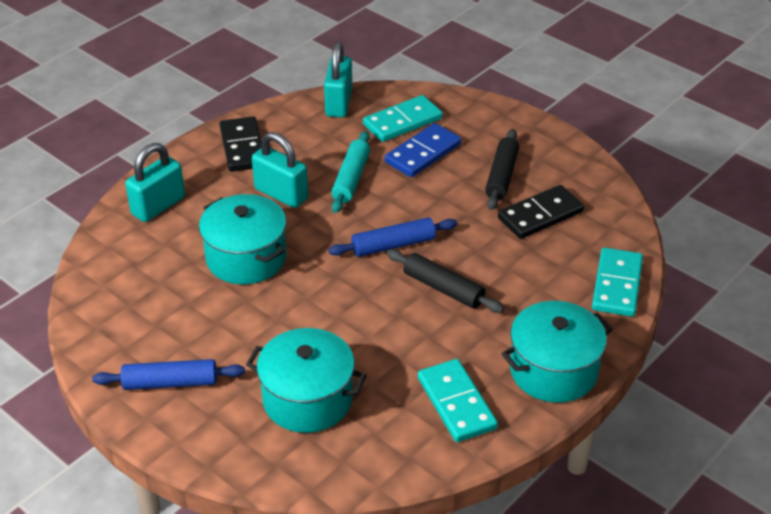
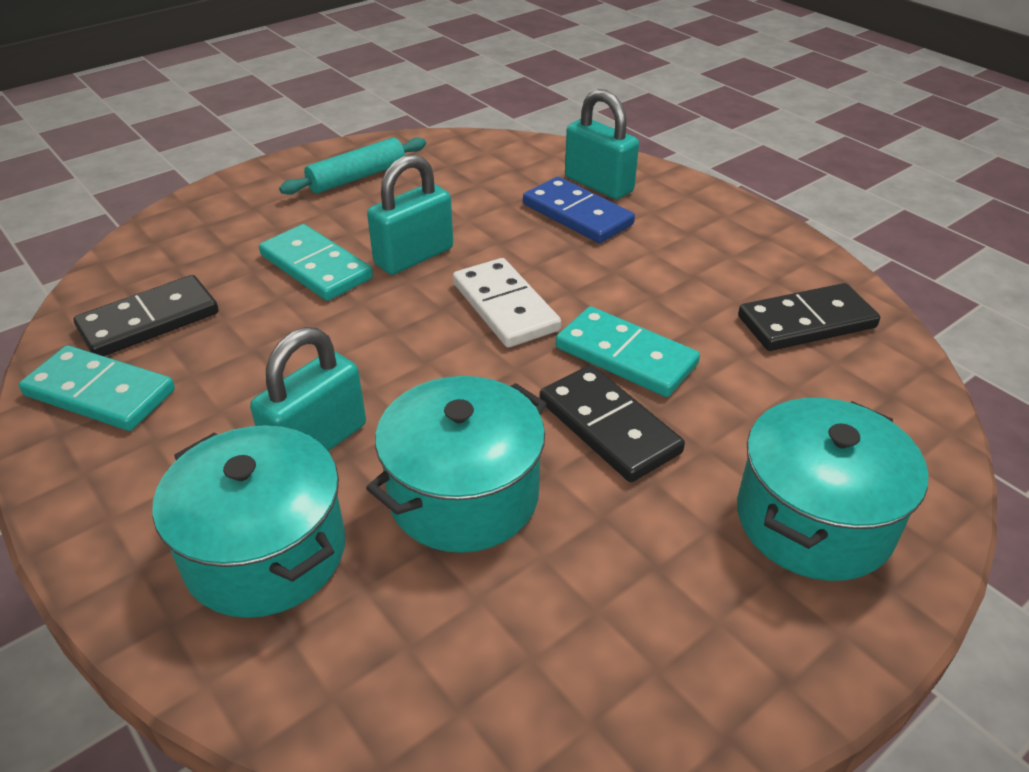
black domino: [220,116,262,172] [498,185,584,239] = 2 -> [74,275,219,356] [540,365,685,482] [738,283,880,351] = 3
black rolling pin: [387,249,504,313] [485,129,519,210] = 2 -> none = 0
blue rolling pin: [92,359,245,390] [329,217,457,257] = 2 -> none = 0
white domino: none = 0 -> [453,258,561,347] = 1

